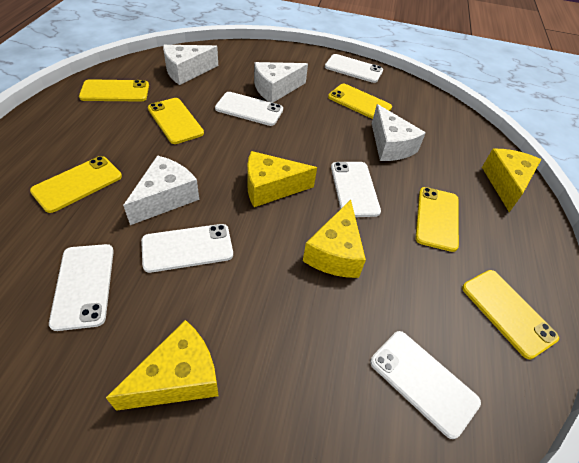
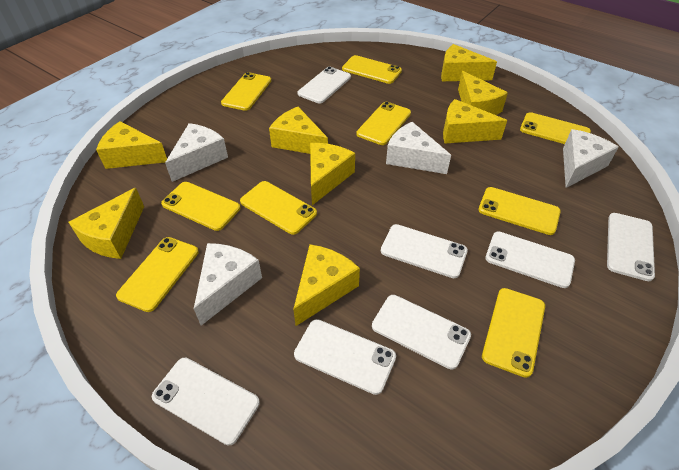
white phone: [49,244,114,331] [141,224,233,273] [215,92,283,126] [325,54,383,83] [331,162,381,217] [370,331,481,439] = 6 -> [152,357,260,446] [294,319,396,395] [297,67,351,104] [372,295,471,369] [381,224,468,278] [485,231,575,288] [607,213,655,281] = 7
yellow cheese: [106,320,219,411] [247,151,317,207] [303,200,366,278] [482,149,541,212] = 4 -> [68,188,144,259] [96,121,167,169] [269,106,328,154] [293,244,360,326] [310,143,355,205] [441,44,497,81] [443,99,507,144] [458,71,508,115] = 8
yellow phone: [30,156,122,213] [79,79,149,101] [148,98,204,144] [328,84,392,119] [415,187,459,252] [462,270,559,359] = 6 -> [116,237,199,312] [161,182,241,231] [221,72,271,111] [240,181,317,235] [342,55,402,84] [356,102,411,145] [478,187,561,235] [482,288,545,378] [520,112,591,144] = 9

